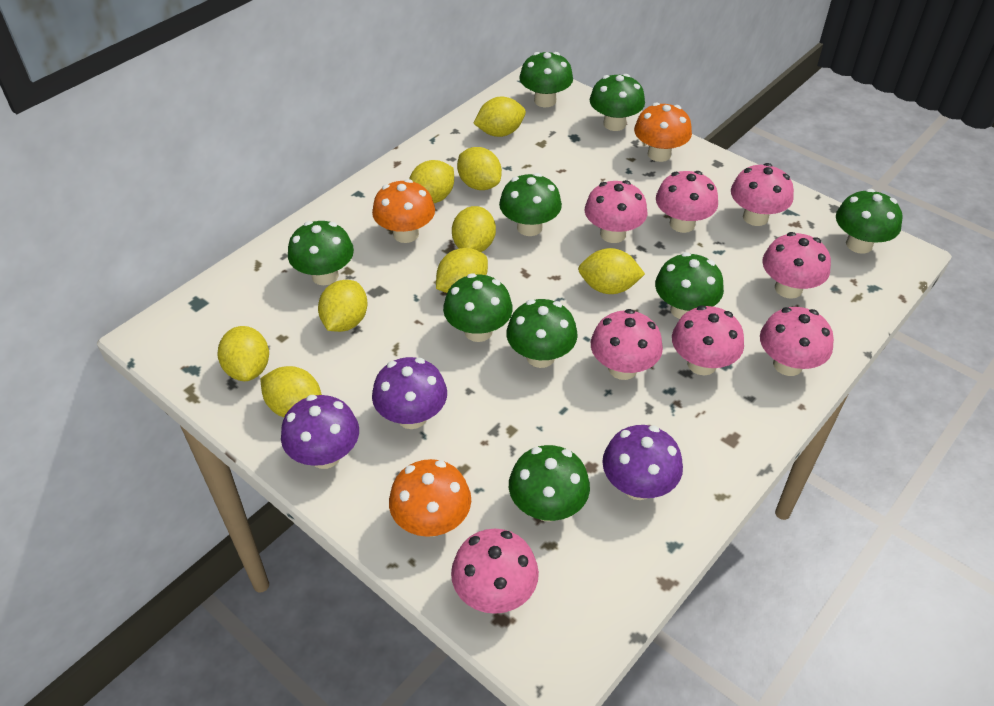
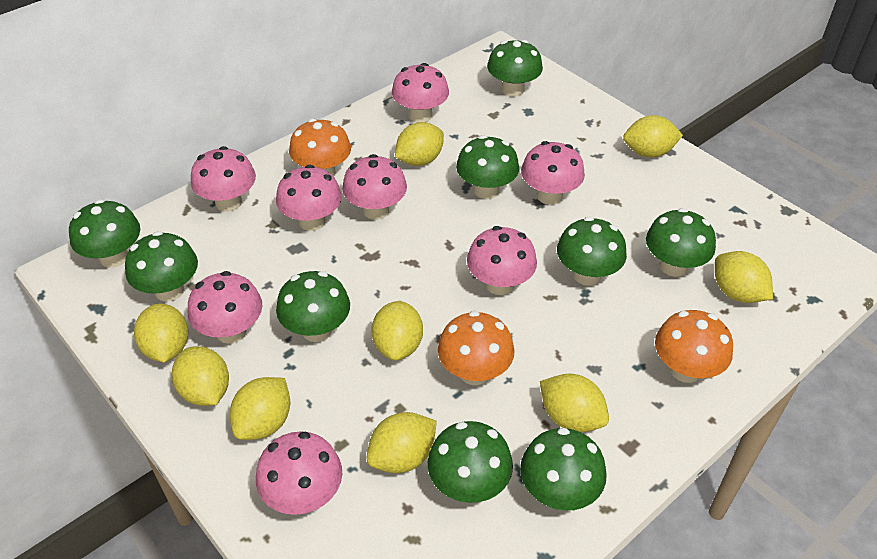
purple mushroom: [281,395,359,469] [372,357,447,429] [602,425,683,500] = 3 -> none = 0

